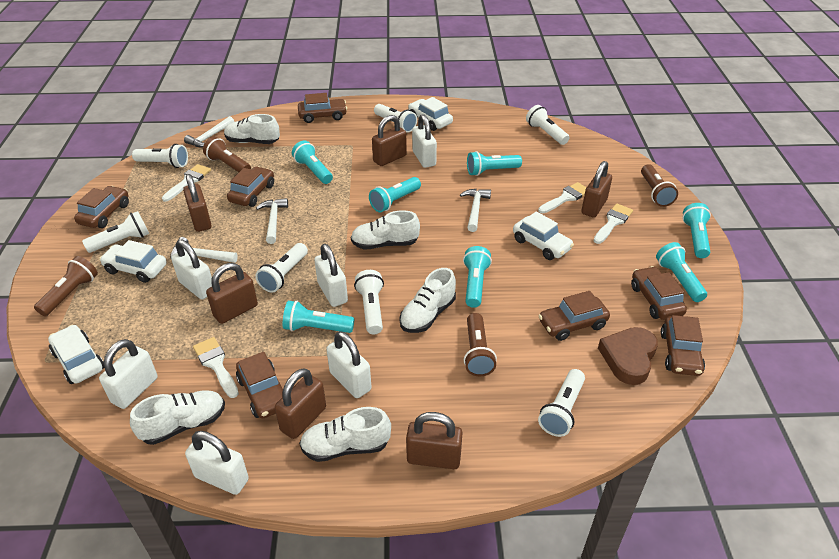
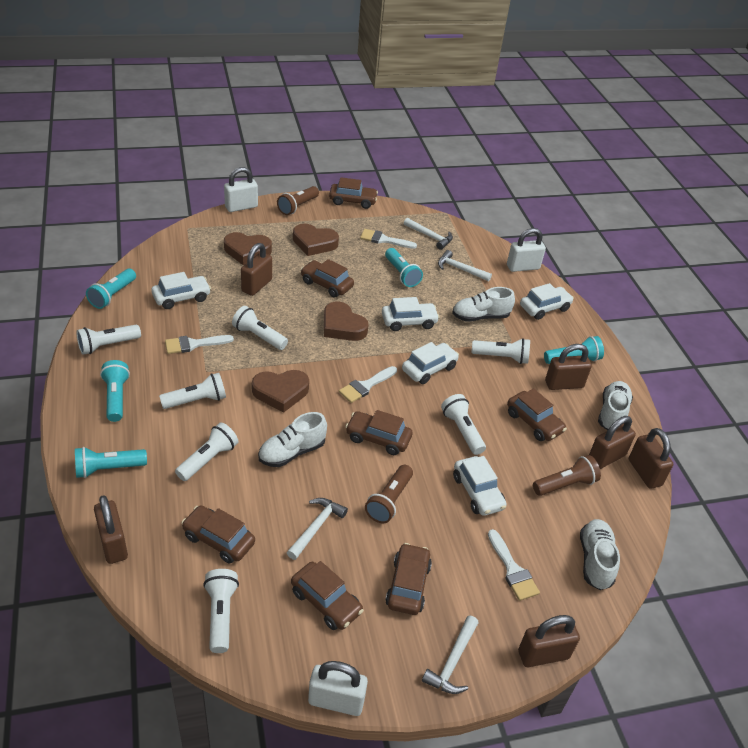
brown flashlight: [34,256,98,316] [203,137,251,172] [464,313,497,376] [641,164,678,207] = 4 -> [277,186,319,215] [365,465,413,523] [533,455,601,496] = 3
brown heart: [598,327,658,385] = 1 -> [224,232,272,265] [252,370,309,413] [293,224,339,256] [324,301,369,341] = 4
turquoise flashlight: [283,301,354,333] [292,141,333,184] [369,177,421,212] [463,246,492,308] [467,151,522,176] [656,242,707,302] [682,203,711,258] = 7 -> [75,447,147,478] [86,269,136,309] [100,360,130,422] [385,248,423,287] [544,336,604,364] = 5
white car: [48,325,105,384] [99,240,167,283] [408,97,453,131] [513,211,574,260] = 4 -> [151,272,211,309] [382,297,440,331] [402,342,459,384] [453,456,507,516] [520,283,574,320] = 5
white padlock: [99,339,158,409] [171,240,212,300] [185,431,249,495] [314,244,348,307] [326,331,371,398] [412,114,437,168] = 6 -> [224,167,258,212] [308,661,368,716] [507,228,546,272] = 3
white shoe: [130,390,225,445] [224,114,280,144] [299,407,391,462] [351,210,420,250] [400,268,456,333] = 5 -> [258,412,327,467] [452,287,515,322] [580,519,620,590] [598,381,633,430] = 4

